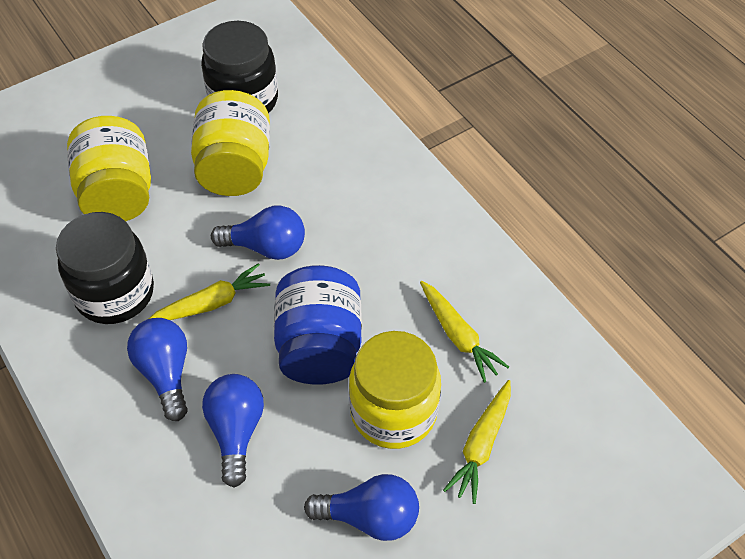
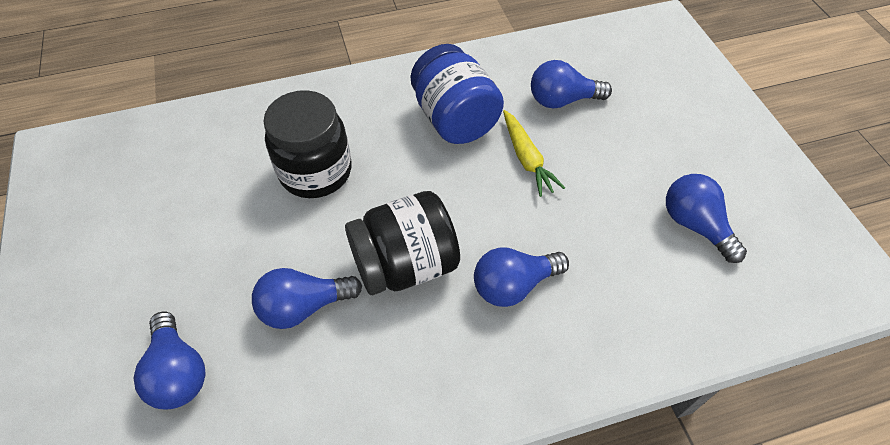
blue light bulb: [127,318,188,421] [202,374,264,488] [211,205,305,260] [304,474,419,541] = 4 -> [134,312,206,409] [252,268,362,329] [474,247,569,307] [531,60,612,108] [666,174,747,263] = 5
yellow carrot: [149,263,270,320] [420,281,509,383] [443,380,511,504] = 3 -> [503,110,565,197] = 1
yellow jar: [67,116,151,221] [191,90,270,196] [349,331,441,449] = 3 -> none = 0

